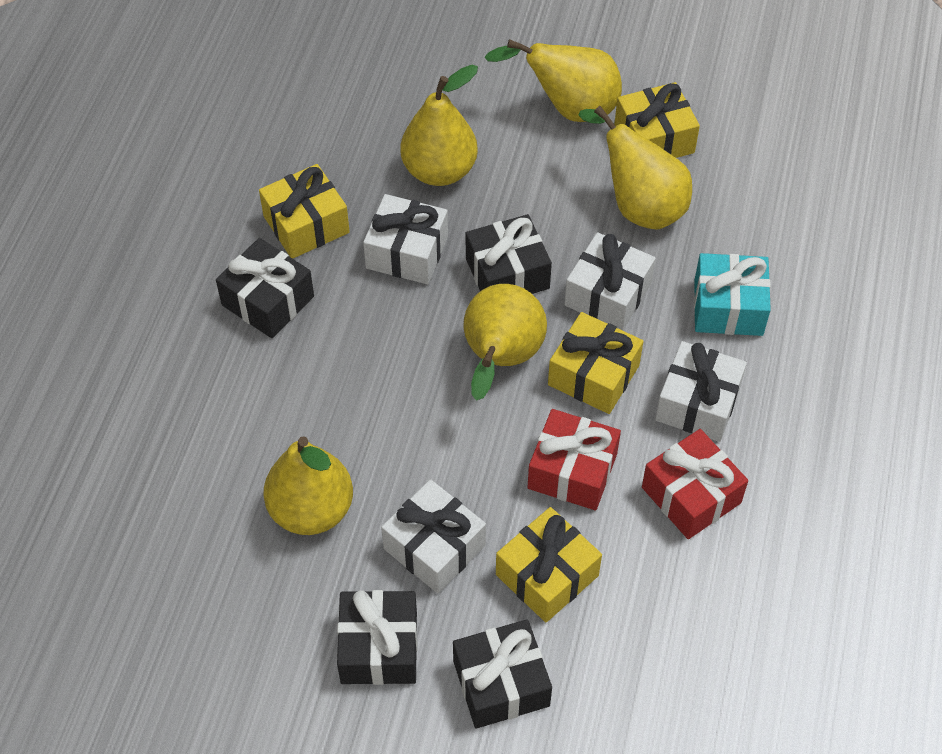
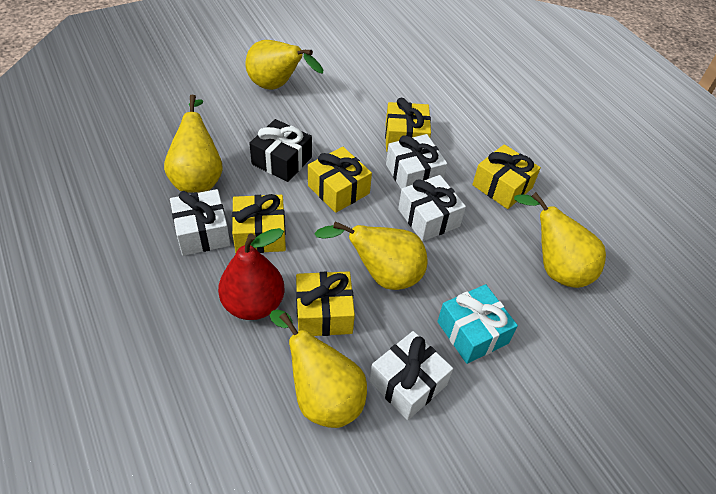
black gift: [216,238,314,338] [337,590,418,685] [453,619,552,729] [466,214,552,294] = 4 -> [249,119,312,182] = 1
red gift: [527,409,621,510] [642,429,748,539] = 2 -> none = 0
red pear: none = 0 -> [218,228,285,320] = 1
yellow gift: [259,164,350,259] [496,507,602,622] [548,312,644,414] [614,82,700,158] = 4 -> [232,194,286,253] [296,271,355,336] [308,147,372,213] [385,98,431,152] [472,144,541,209] = 5

